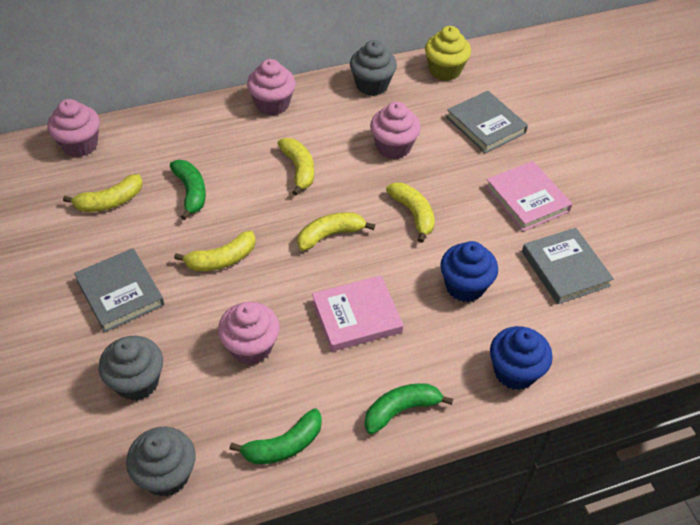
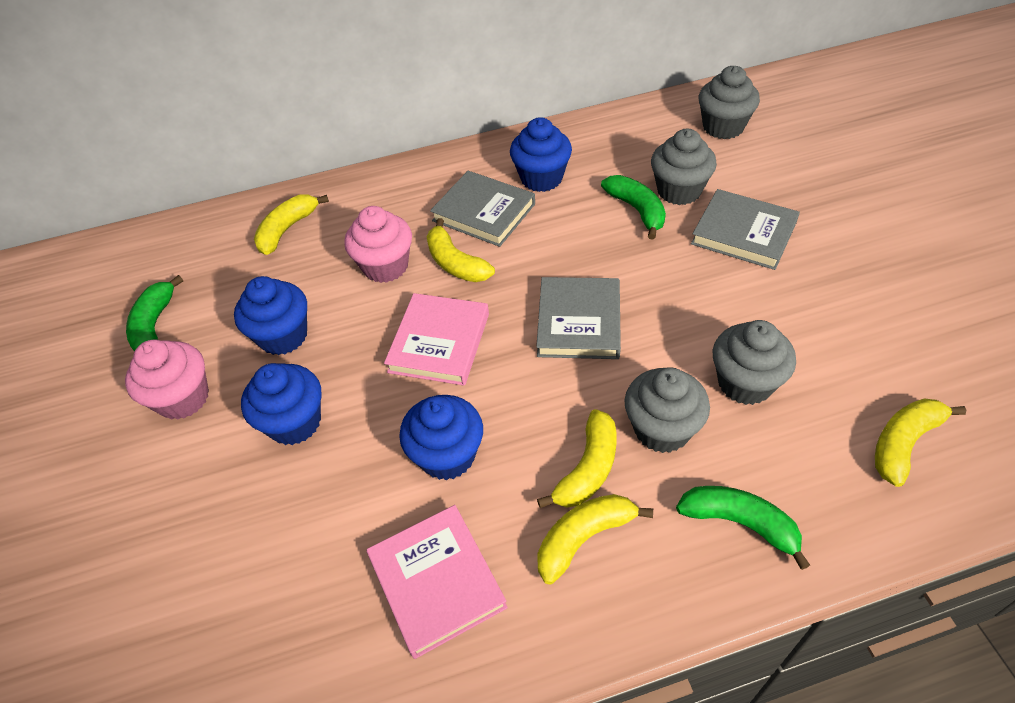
blue cupcake: [440,241,498,302] [490,326,553,390] = 2 -> [234,276,307,355] [241,363,321,445] [399,395,483,480] [510,117,572,192] = 4
grey cupcake: [98,336,163,401] [126,427,196,497] [350,40,397,96] = 3 -> [625,367,710,453] [651,129,717,205] [699,66,760,139] [713,320,796,405] = 4
pink cupcake: [48,99,100,157] [218,302,280,365] [247,59,296,115] [370,102,421,159] = 4 -> [125,340,209,420] [344,206,412,283] = 2
yellow cupcake: [425,26,471,81] = 1 -> none = 0

